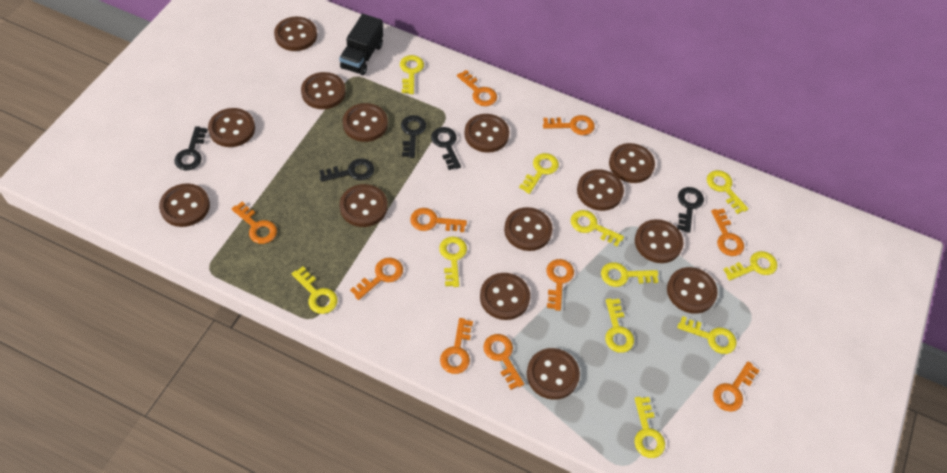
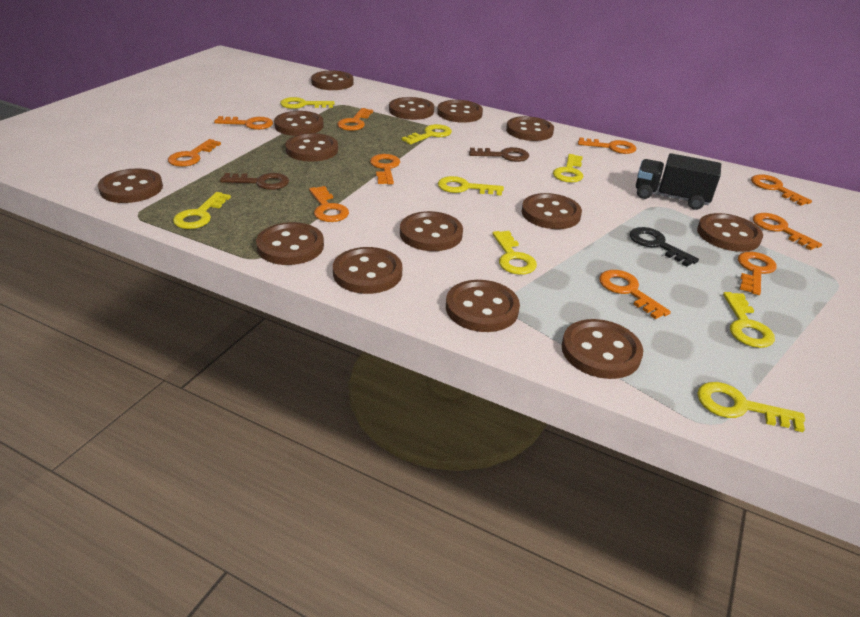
black key: [174,126,208,171] [319,159,374,182] [401,115,426,158] [431,127,461,170] [677,187,704,233] = 5 -> [630,227,699,267] = 1
brown key: none = 0 -> [220,173,289,190] [469,147,529,162] = 2
yellow key: [292,266,338,314] [400,55,424,94] [439,236,467,287] [519,153,559,194] [571,210,624,247] [601,262,658,287] [605,298,634,353] [634,397,665,458] [677,316,736,354] [707,170,748,214] [723,251,777,281] = 11 -> [173,192,231,229] [280,97,335,109] [402,124,452,144] [438,176,504,196] [492,231,537,275] [553,154,583,183] [697,382,805,432] [723,292,775,348] = 8

